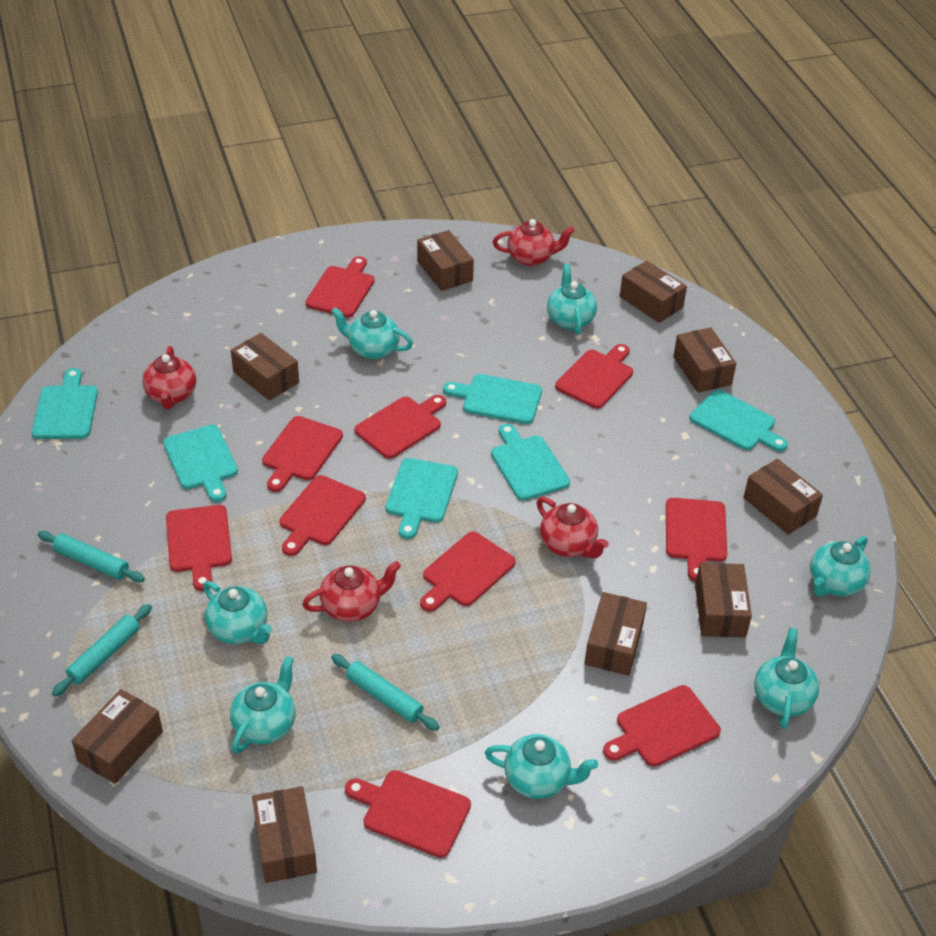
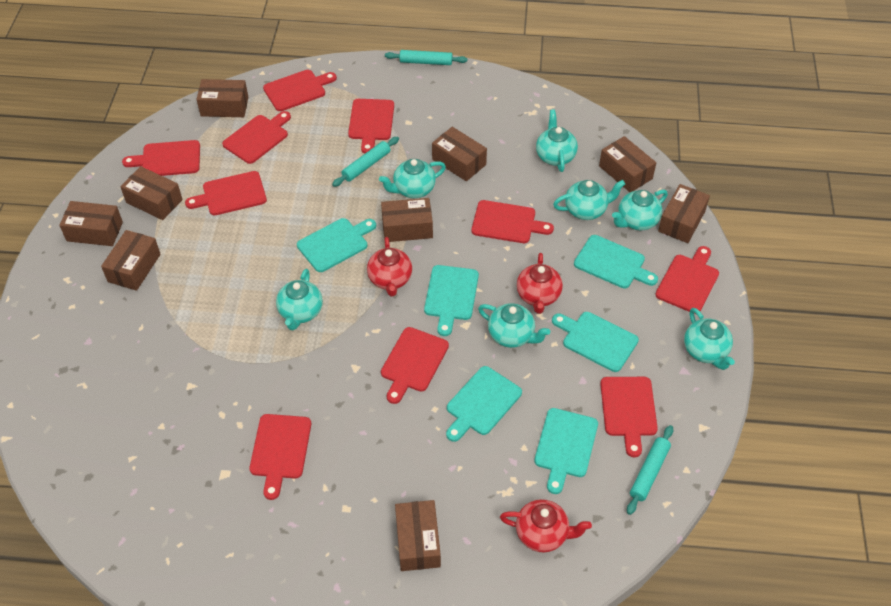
red teapot: [142,346,196,409] [302,561,401,622] [493,219,575,266] [537,497,609,558] = 4 -> [367,237,412,297] [500,499,592,552] [517,253,563,314] = 3

